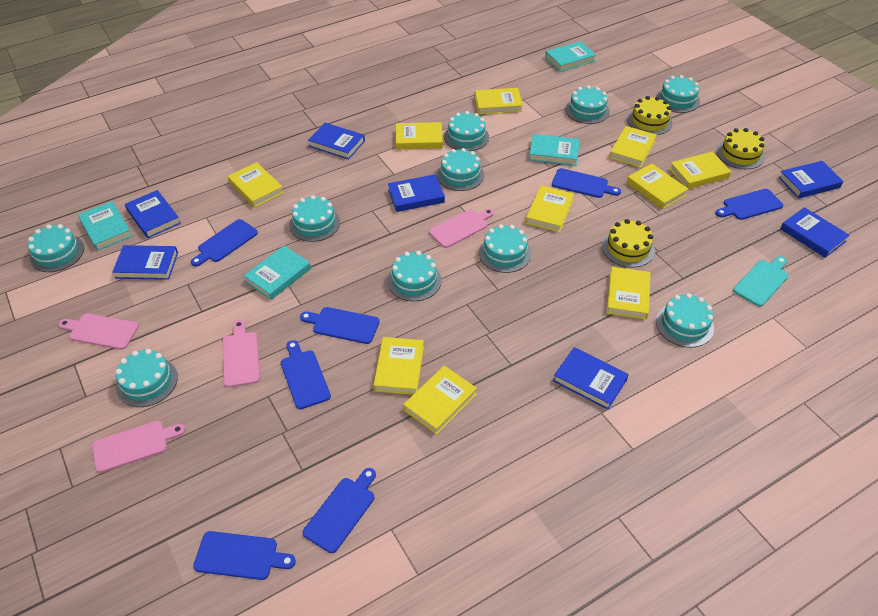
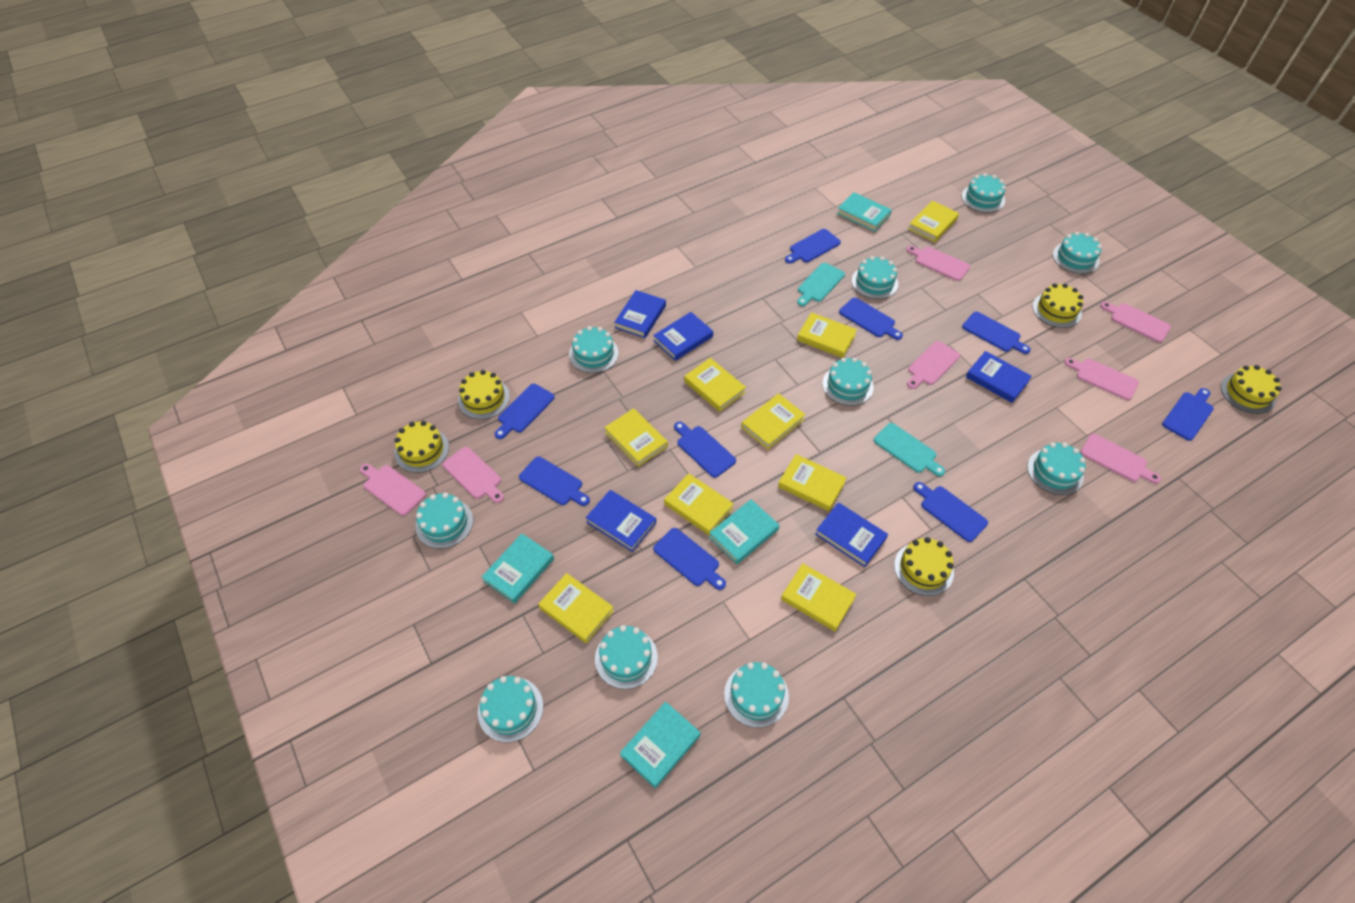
blue book: [112,245,178,280] [125,190,181,238] [308,123,365,159] [388,175,445,212] [553,347,629,410] [778,161,844,199] [780,207,850,258] = 7 -> [586,490,656,552] [614,290,666,338] [653,312,713,361] [815,503,888,567] [966,351,1032,403] = 5
blue cutting board: [191,219,258,266] [193,531,296,580] [281,340,331,409] [300,307,380,344] [303,468,376,553] [552,168,621,198] [715,189,783,220] = 7 -> [495,384,554,439] [519,456,590,506] [653,528,726,590] [674,422,736,478] [785,229,841,264] [839,297,903,340] [913,482,988,542] [962,312,1031,354] [1162,388,1214,441] = 9
pink cutting board: [58,314,139,350] [92,421,186,473] [222,320,260,387] [429,208,494,248] = 4 -> [360,464,426,516] [443,447,504,503] [907,246,970,281] [907,341,960,389] [1064,358,1139,400] [1080,434,1161,484] [1100,302,1171,342] = 7
turquoise cutting board: [733,256,789,307] = 1 -> [797,263,845,306] [874,423,945,476] = 2
yellow book: [228,162,284,208] [373,337,424,395] [396,122,443,149] [403,366,477,435] [475,88,523,115] [525,186,574,232] [607,267,651,320] [609,126,657,168] [627,163,688,209] [669,152,731,189] = 10 -> [538,573,614,643] [604,408,668,467] [664,473,734,535] [684,358,746,412] [741,393,806,450] [778,454,847,511] [781,563,857,631] [797,312,857,358] [908,201,959,242] = 9
yellow cake: [602,219,655,268] [627,96,672,135] [717,128,765,169] = 3 -> [395,421,449,473] [458,370,510,419] [894,537,954,596] [1033,283,1083,328] [1221,365,1281,414] = 5

